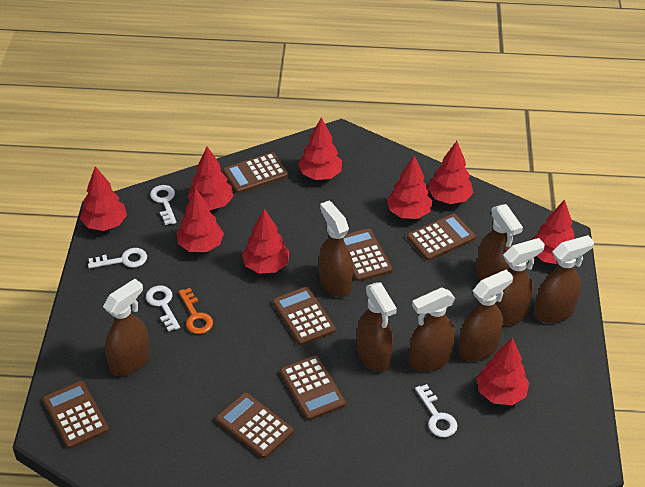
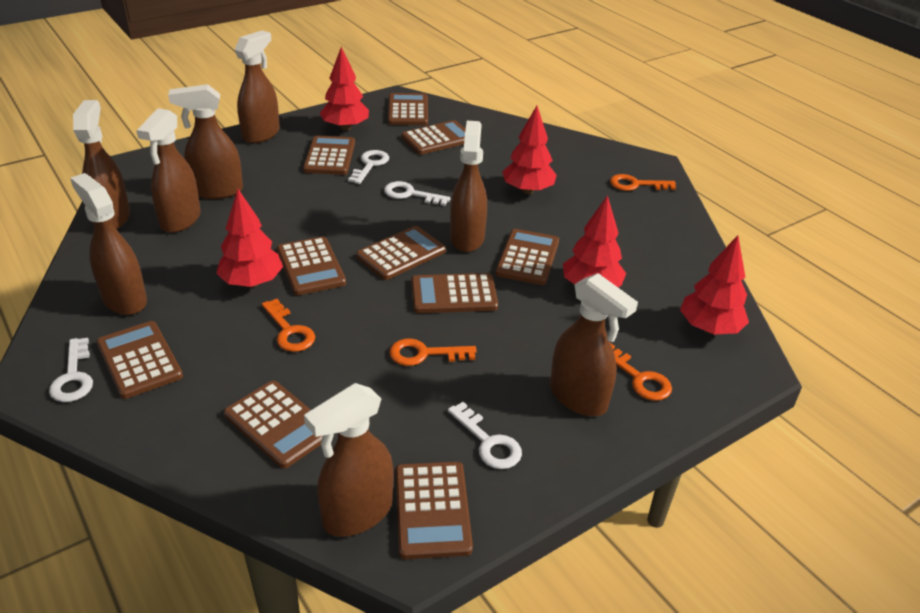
brown calculator: [43,381,109,449] [216,392,294,459] [223,152,288,193] [273,287,336,345] [280,355,346,420] [343,228,393,282] [407,214,476,261] = 7 -> [97,321,183,399] [224,381,323,468] [277,236,346,295] [303,135,355,175] [356,226,446,280] [388,93,428,125] [395,462,473,559] [401,120,466,155] [411,273,498,313] [495,229,559,285] = 10
orange key: [179,288,213,334] = 1 -> [262,299,315,352] [389,338,477,366] [610,174,676,191] [610,343,672,401] = 4
red tree: [80,166,127,231] [177,188,224,252] [188,146,234,210] [242,208,290,274] [298,117,342,180] [387,156,433,219] [428,141,474,204] [477,338,529,405] [531,200,575,264] = 9 -> [216,189,283,287] [319,47,369,131] [502,106,557,194] [563,195,626,287] [680,235,749,334] = 5

